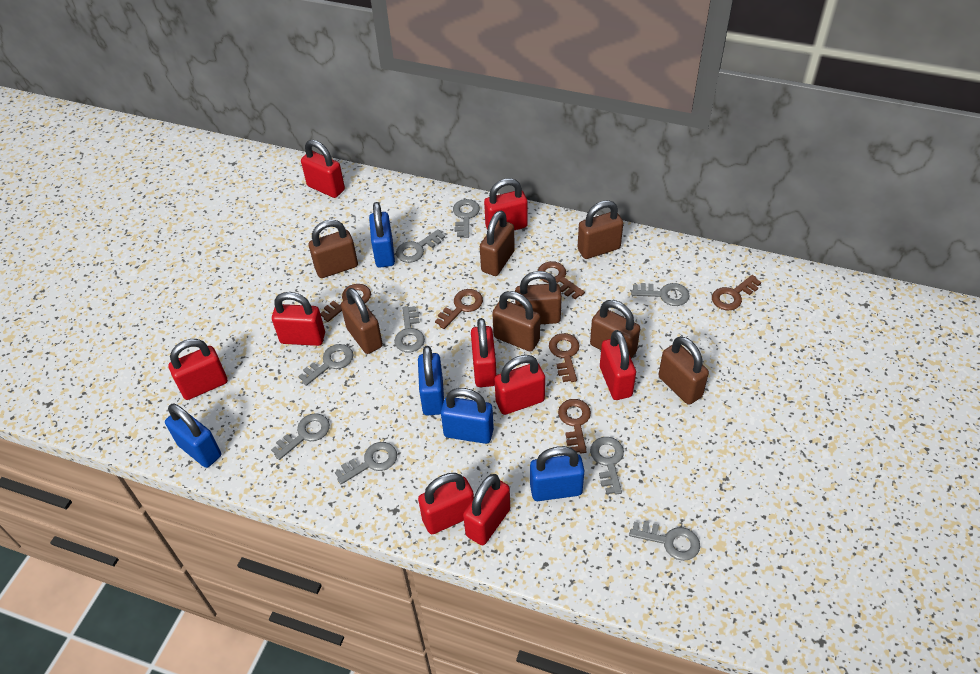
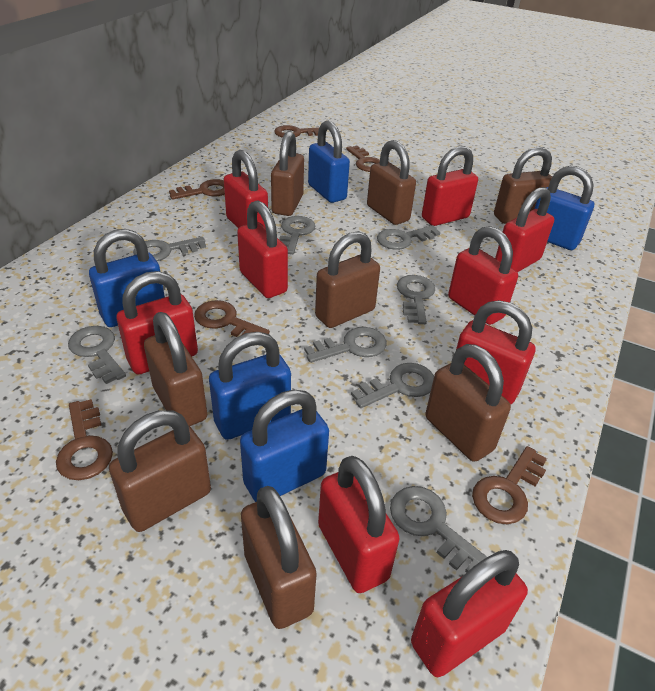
grey key: [271,413,330,460] [298,344,353,386] [335,442,397,484] [394,306,425,352] [396,229,445,263] [453,199,480,238] [590,437,624,495] [629,521,700,561] [631,283,690,306] = 9 -> [68,326,126,384] [133,237,206,261] [279,216,315,254] [304,327,386,363] [351,363,434,408] [377,225,440,250] [390,486,487,573] [397,275,435,324] = 8

